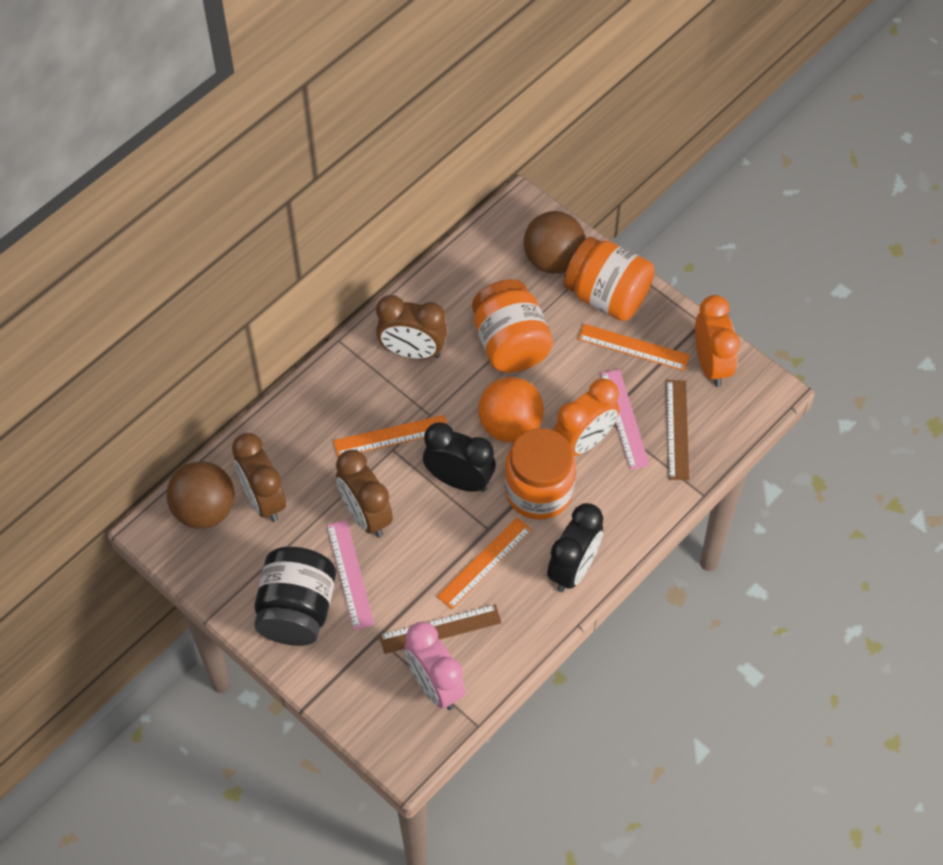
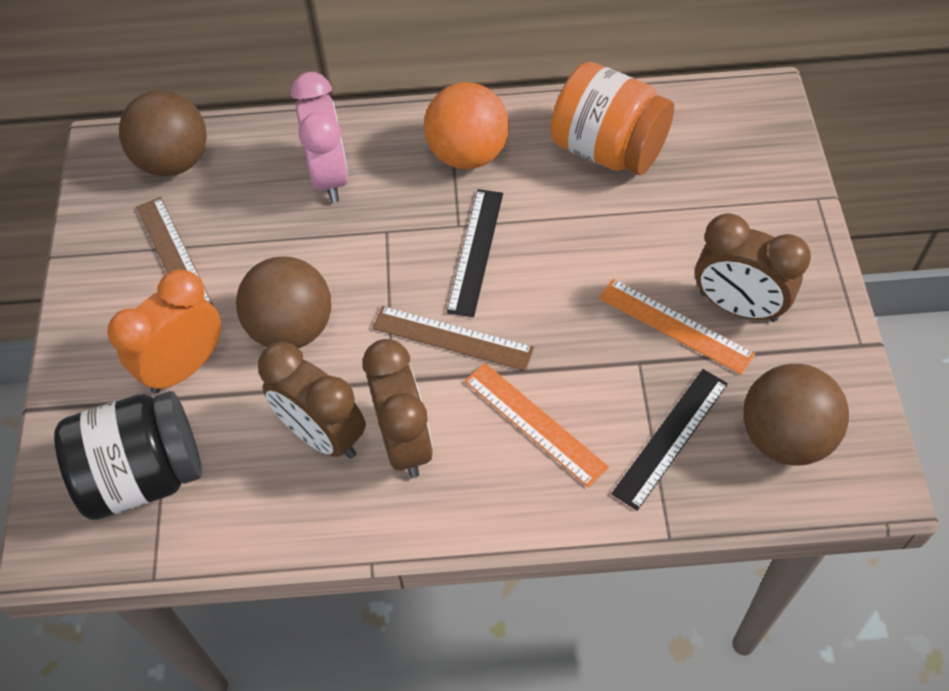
black clock: [423,422,496,492] [547,503,603,592] = 2 -> none = 0
black ruler: none = 0 -> [447,189,503,317] [611,369,728,511] = 2
brown ball: [167,461,235,529] [524,211,585,274] = 2 -> [119,90,207,176] [236,257,331,348] [743,364,849,466] = 3
orange clock: [554,378,620,456] [695,295,740,387] = 2 -> [107,270,221,394] = 1
orange jar: [472,279,553,373] [504,428,576,520] [564,236,655,321] = 3 -> [550,62,674,175] = 1
orange ruler: [333,415,447,457] [437,518,532,609] [578,324,690,371] = 3 -> [465,363,609,487] [599,279,755,375] = 2
pink ruler: [327,520,375,630] [601,369,650,470] = 2 -> none = 0

